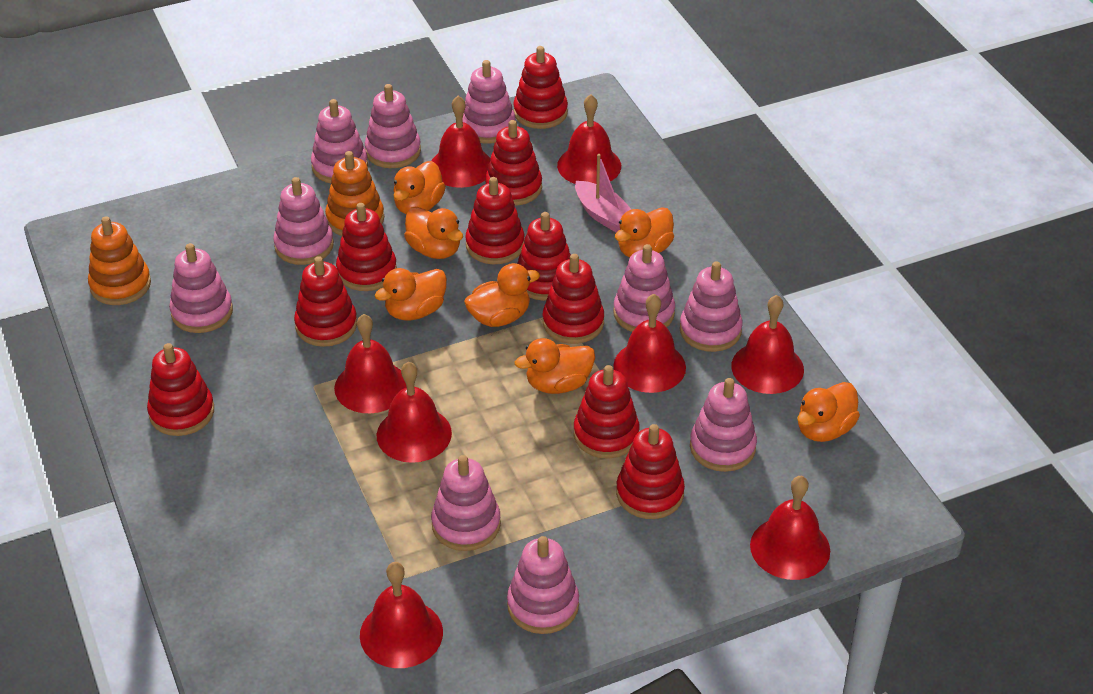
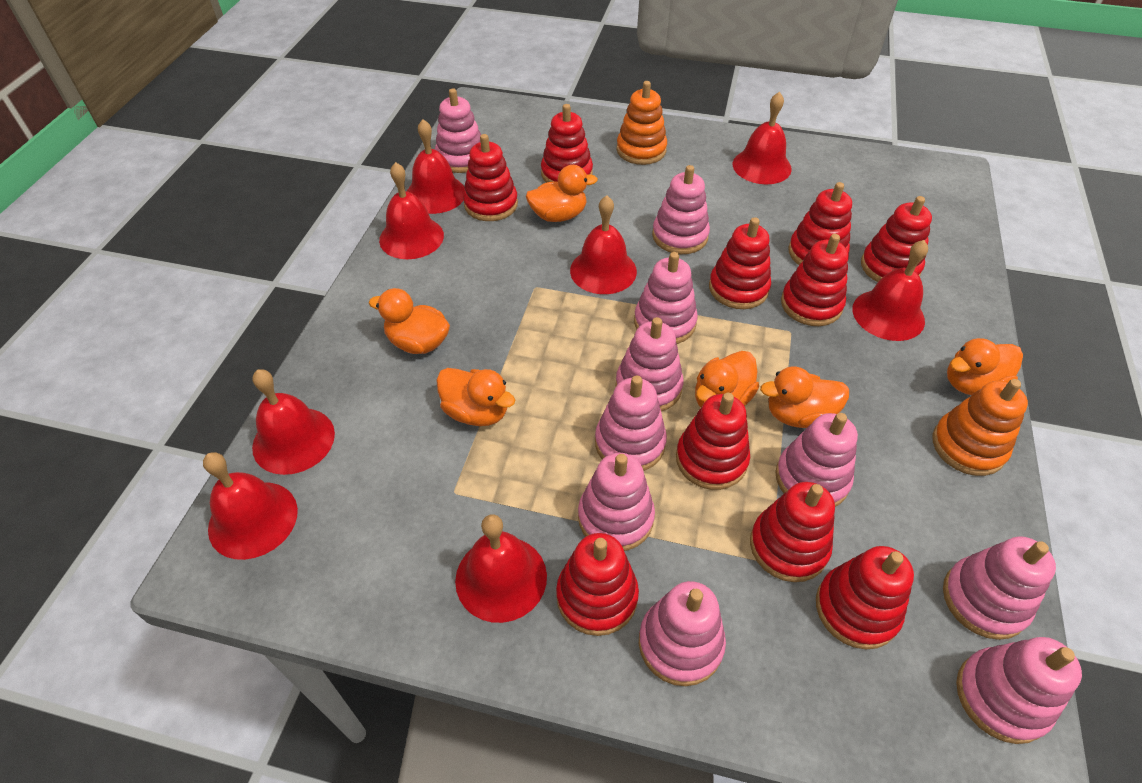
orange duck: [374,268,447,320] [394,161,446,214] [404,207,463,259] [464,263,540,327] [515,338,595,394] [615,207,674,258] [798,382,860,442] = 7 -> [369,288,450,354] [436,368,516,426] [526,165,598,222] [695,351,759,408] [760,366,849,428] [947,338,1023,395] = 6
pink boat: [575,154,631,232] = 1 -> none = 0

